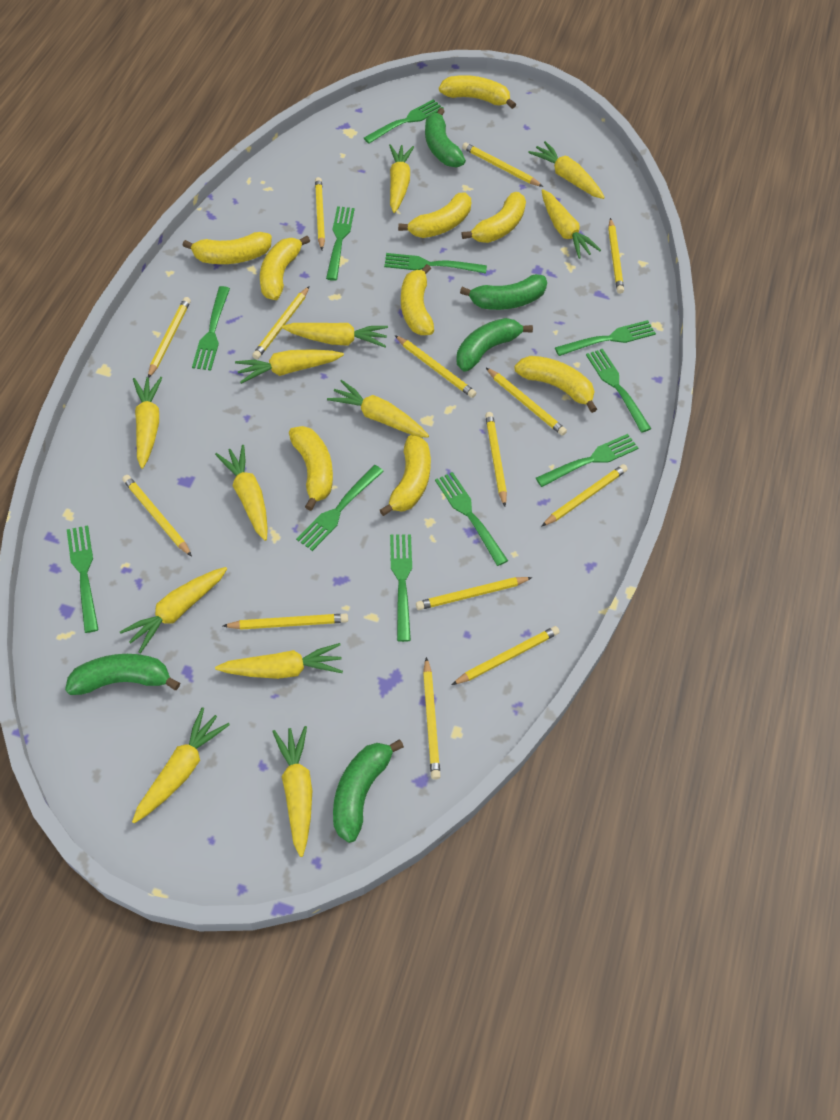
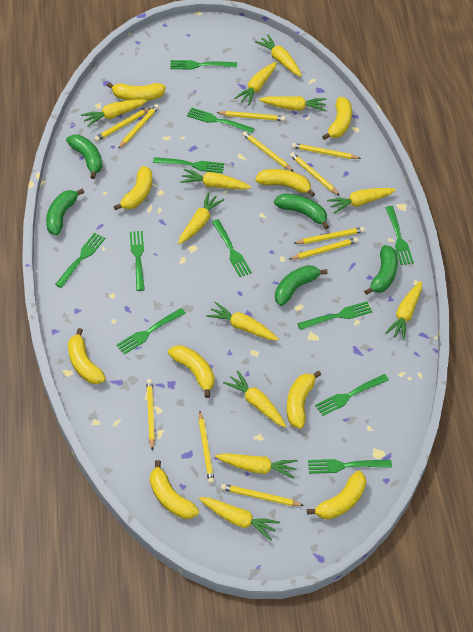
yellow pencil: [122,475,192,557] [148,297,191,378] [223,614,348,630] [252,286,309,359] [315,177,325,250] [395,335,476,398] [416,577,532,610] [423,657,441,780] [451,626,560,685] [462,142,543,187] [485,367,567,436] [485,412,507,506] [541,464,628,527] [608,218,624,294] = 14 -> [94,108,150,142] [118,104,159,149] [146,379,155,451] [199,412,214,484] [216,111,285,121] [221,484,304,506] [242,132,294,172] [290,152,340,196] [290,237,358,260] [292,143,361,159] [294,227,365,244] = 11

